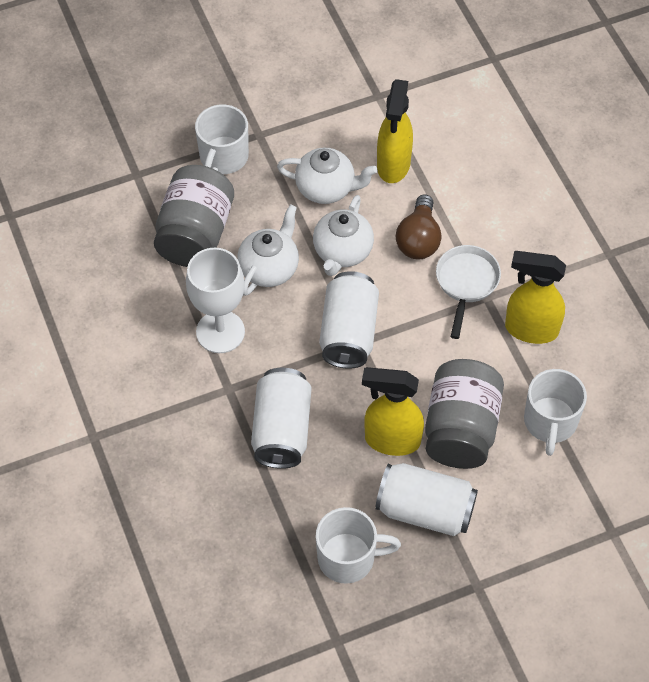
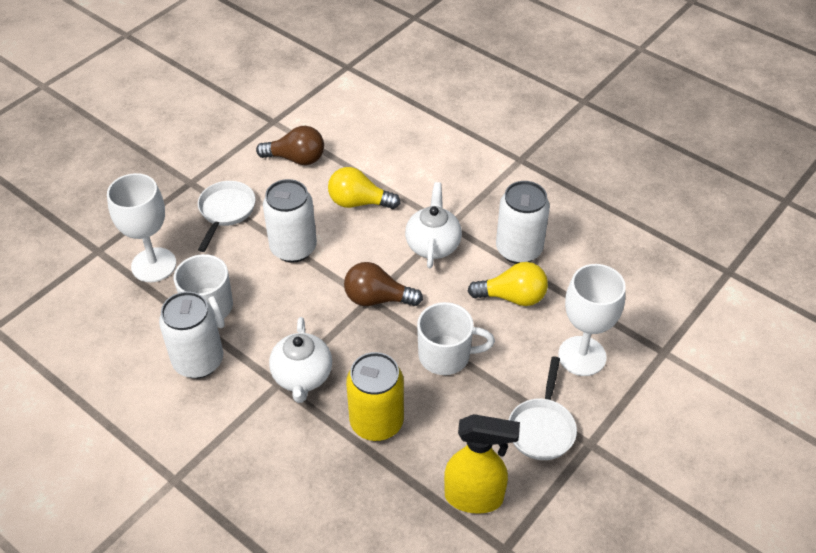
brown light bulb: [396,194,441,259] = 1 -> [256,126,324,165] [344,262,423,306] = 2
grey jar: [154,165,234,267] [425,359,504,469] = 2 -> none = 0
white goblet: [186,247,245,353] = 1 -> [107,173,176,282] [558,264,626,376] = 2
white mug: [195,105,249,174] [316,507,401,584] [524,369,587,456] = 3 -> [174,254,233,328] [417,302,495,375] = 2
white pan: [436,245,501,339] = 1 -> [198,181,256,252] [509,356,577,460] = 2
white teapot: [237,204,299,296] [277,148,378,204] [313,195,374,276] = 3 -> [269,317,332,403] [405,182,462,268] = 2
yellow can: none = 0 -> [346,352,404,441] = 1
yellow light bulb: none = 0 -> [328,167,400,209] [468,262,548,306] = 2
yellow spray bottle: [362,367,424,456] [377,79,413,183] [505,251,566,344] = 3 -> [444,414,520,514] = 1

